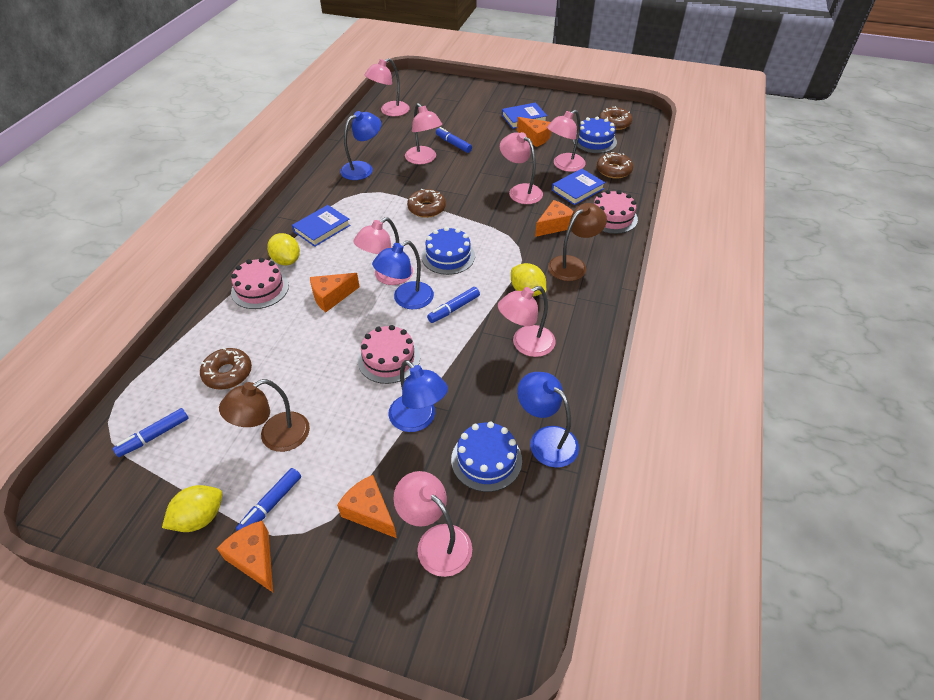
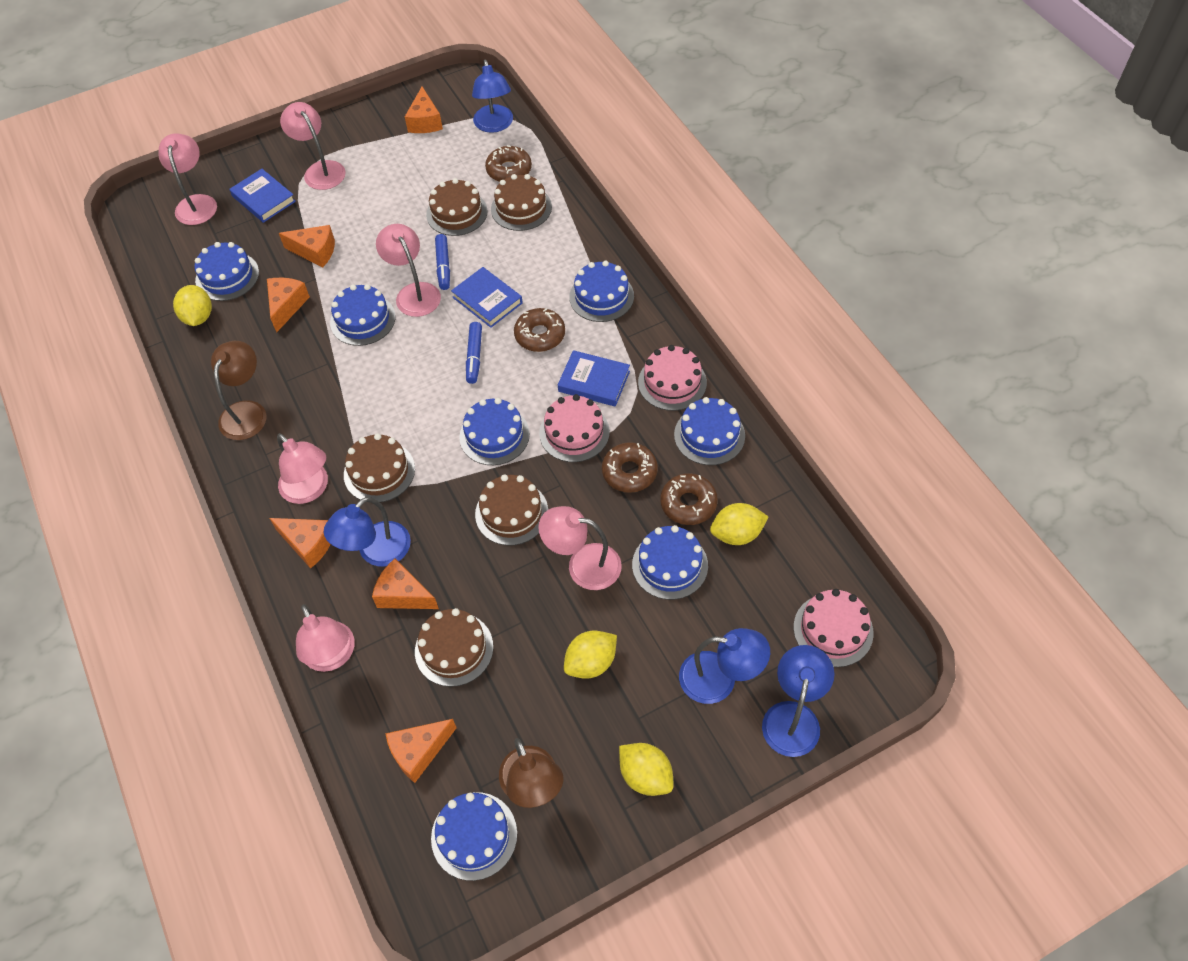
blue cake: [422,227,475,275] [451,422,522,492] [573,116,617,153] = 3 -> [194,242,259,301] [330,284,395,346] [431,792,517,881] [459,398,530,465] [569,261,634,322] [632,525,708,600] [674,397,745,465] = 7
blue marker: [112,408,189,457] [236,468,301,531] [427,287,480,323] [436,127,472,153] = 4 -> [435,234,450,290] [466,322,482,384] = 2
brown cake: none = 0 -> [344,433,415,502] [415,608,493,687] [426,178,487,236] [475,474,548,546] [491,174,552,231] = 5
orange cheese: [217,521,273,592] [310,273,360,312] [337,475,397,538] [517,117,551,147] [535,200,573,237] = 5 -> [267,278,310,332] [269,518,331,569] [279,225,335,267] [372,559,439,609] [385,719,457,783] [405,87,443,133] = 6
pink lamp: [353,217,413,285] [365,58,410,116] [394,471,472,577] [405,103,442,164] [498,286,556,357] [500,132,543,204] [547,110,586,172] = 7 -> [158,133,217,225] [277,433,328,504] [280,102,346,190] [296,604,355,672] [376,224,441,317] [538,506,622,590] = 6
yellow lemon: [162,485,222,532] [267,233,300,265] [511,263,546,297] = 3 -> [173,285,212,326] [564,630,617,679] [619,743,673,796] [710,503,768,545] = 4

